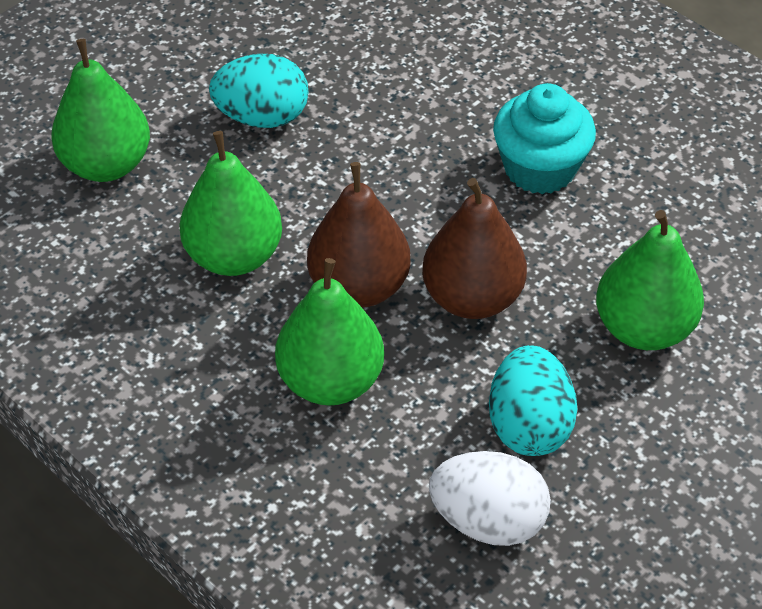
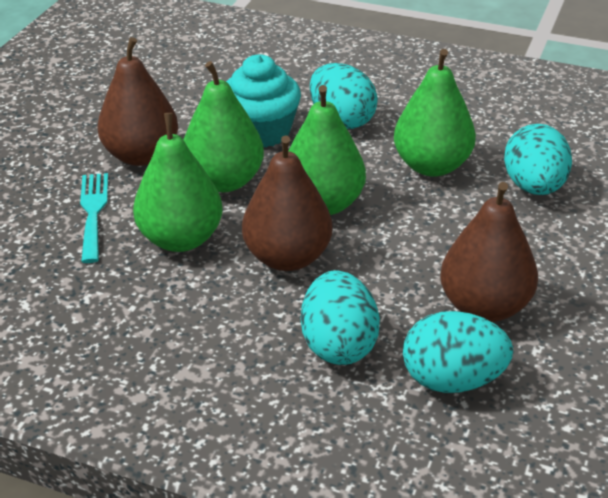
brown pear: [307,162,411,308] [422,178,527,319] = 2 -> [98,37,178,166] [242,135,332,271] [440,182,538,322] = 3
turquoise egg: [209,54,309,128] [489,345,577,456] = 2 -> [301,270,380,365] [310,63,378,129] [403,311,513,393] [504,124,572,195] = 4
turquoise fork: none = 0 -> [80,173,108,263] = 1
white egg: [429,451,551,546] = 1 -> none = 0

